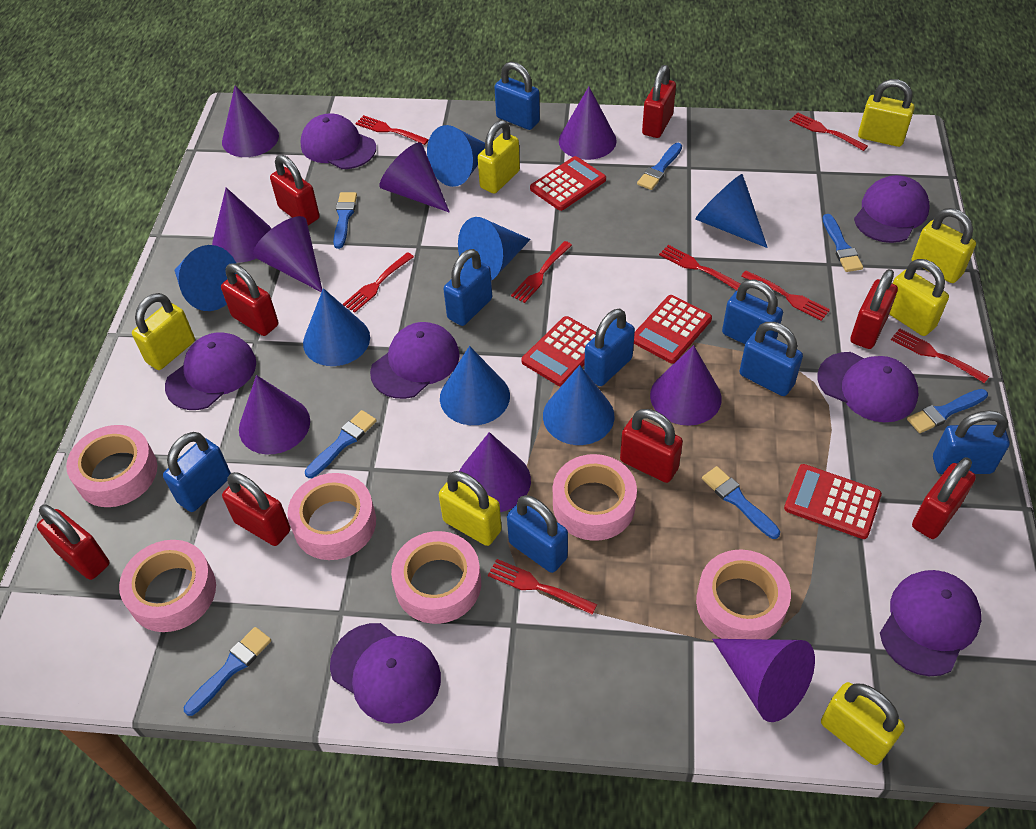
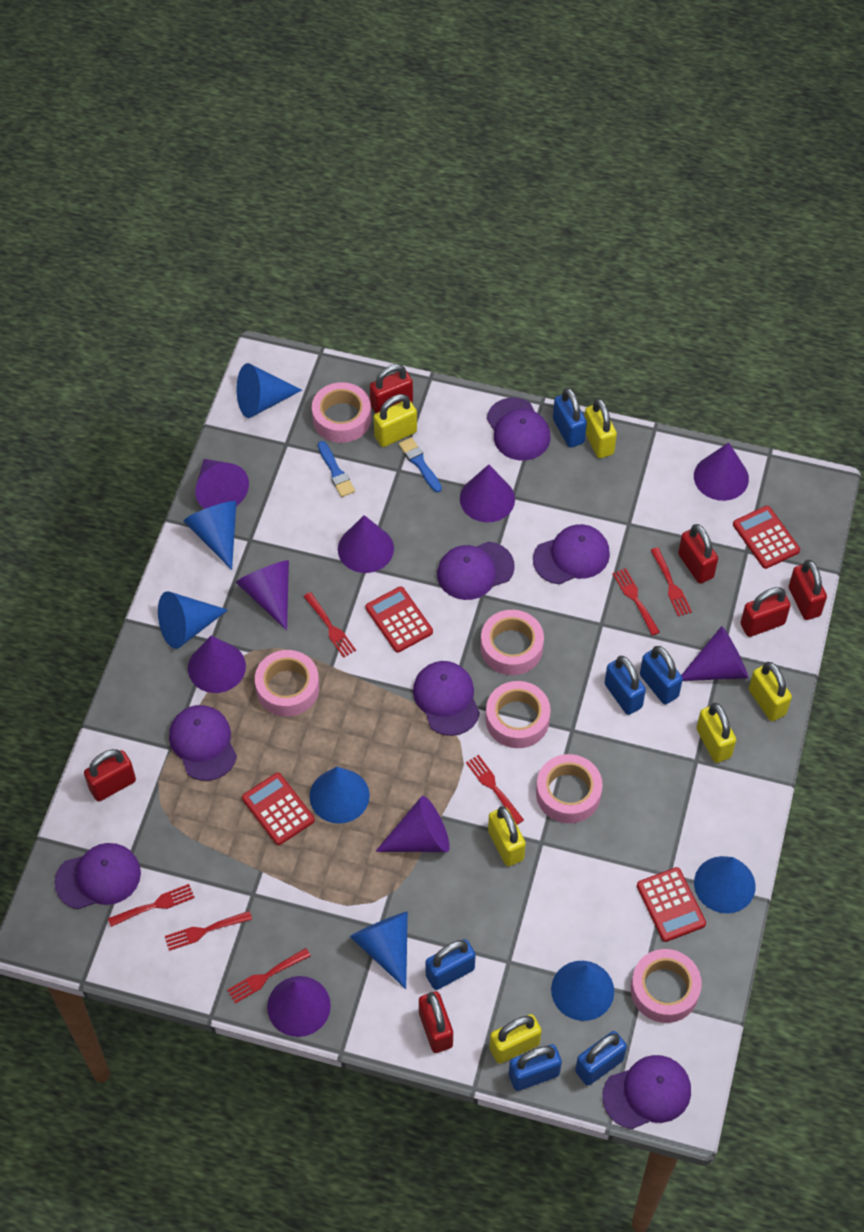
blue brush: [184,627,271,716] [305,410,377,478] [333,192,357,249] [637,143,682,190] [702,466,780,539] [822,214,863,272] [907,389,988,433] = 7 -> [318,441,355,497] [399,437,442,492] = 2
blue padlock: [163,432,231,512] [443,249,492,326] [494,62,540,130] [507,495,568,573] [584,308,635,386] [722,279,783,344] [739,322,803,396] [933,410,1010,474] = 8 -> [426,939,476,990] [509,1044,562,1091] [553,388,587,448] [575,1031,627,1085] [605,656,646,715] [640,646,683,705] = 6
red fork: [343,252,414,313] [355,115,429,145] [488,559,597,615] [511,241,572,303] [659,245,740,290] [741,271,830,321] [790,112,868,151] [891,328,989,383] = 8 -> [108,884,195,927] [165,911,252,951] [227,948,311,1003] [303,592,356,658] [466,755,524,825] [613,568,660,636] [651,547,692,617] = 7
red padlock: [37,504,109,580] [221,263,278,336] [222,472,291,546] [270,155,320,225] [620,409,683,483] [642,65,676,138] [850,269,898,349] [912,457,976,539] = 8 -> [84,749,136,802] [370,364,413,414] [419,992,453,1053] [678,524,718,584] [740,587,791,637] [789,560,827,620] = 6
yellow padlock: [132,293,195,370] [439,471,502,546] [478,120,520,194] [821,682,905,765] [858,79,915,147] [889,259,949,336] [912,208,976,283] = 7 -> [374,394,417,447] [488,806,526,866] [489,1014,542,1064] [585,398,617,458] [696,703,736,763] [749,662,792,721] = 6

